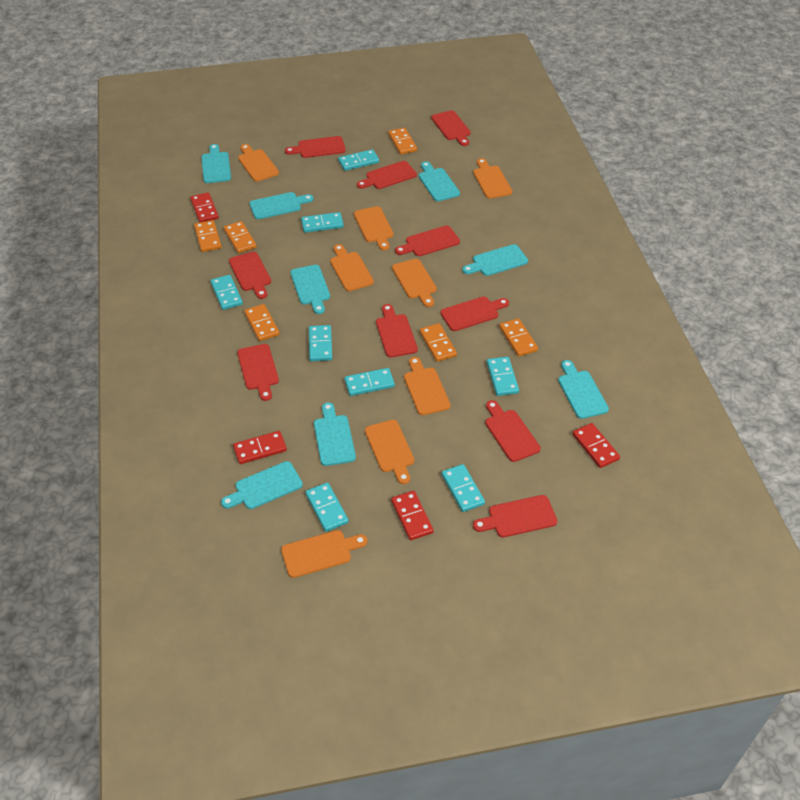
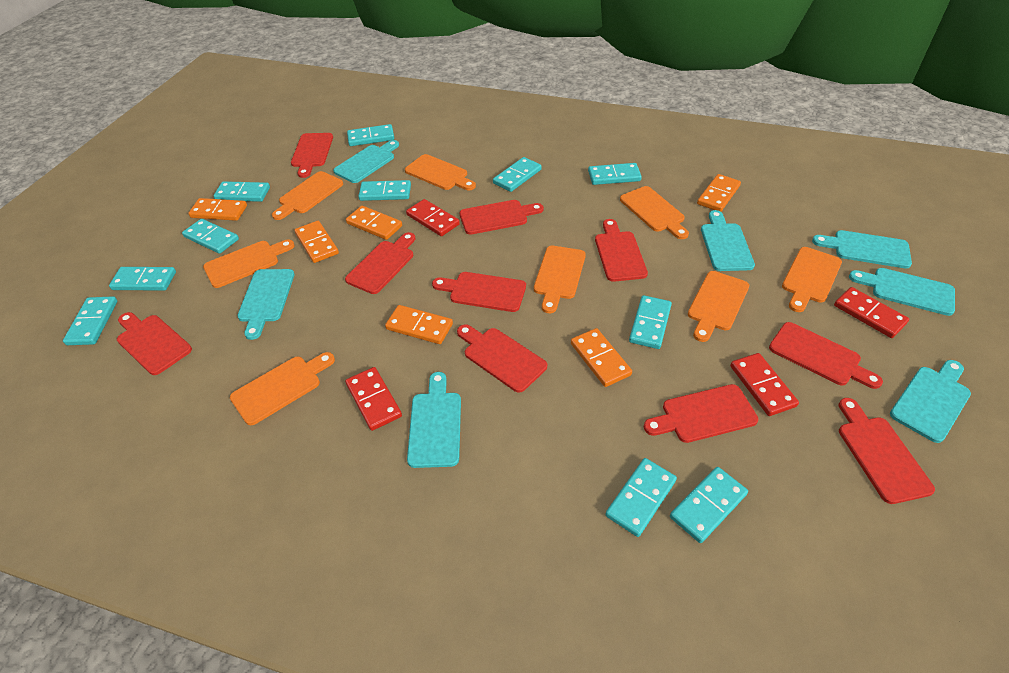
turquoise cutting board: [202,144,231,183] [221,461,303,509] [249,192,314,219] [290,265,330,314] [314,402,356,466] [419,161,460,201] [462,244,528,276] [558,360,609,419] = 8 -> [237,269,295,340] [333,140,399,183] [407,372,461,468] [701,210,755,271] [812,230,912,268] [849,268,955,316] [890,360,971,443] = 7
turquoise domino: [210,275,243,310] [301,212,344,233] [305,482,349,532] [309,325,332,361] [338,149,379,171] [344,368,395,396] [441,464,485,512] [487,357,519,396] = 8 -> [63,296,118,345] [109,267,176,291] [182,219,239,254] [214,181,270,202] [347,124,394,146] [358,180,411,201] [493,157,542,192] [588,163,642,185] [606,458,677,537] [629,295,672,349] [670,467,748,543] = 11

